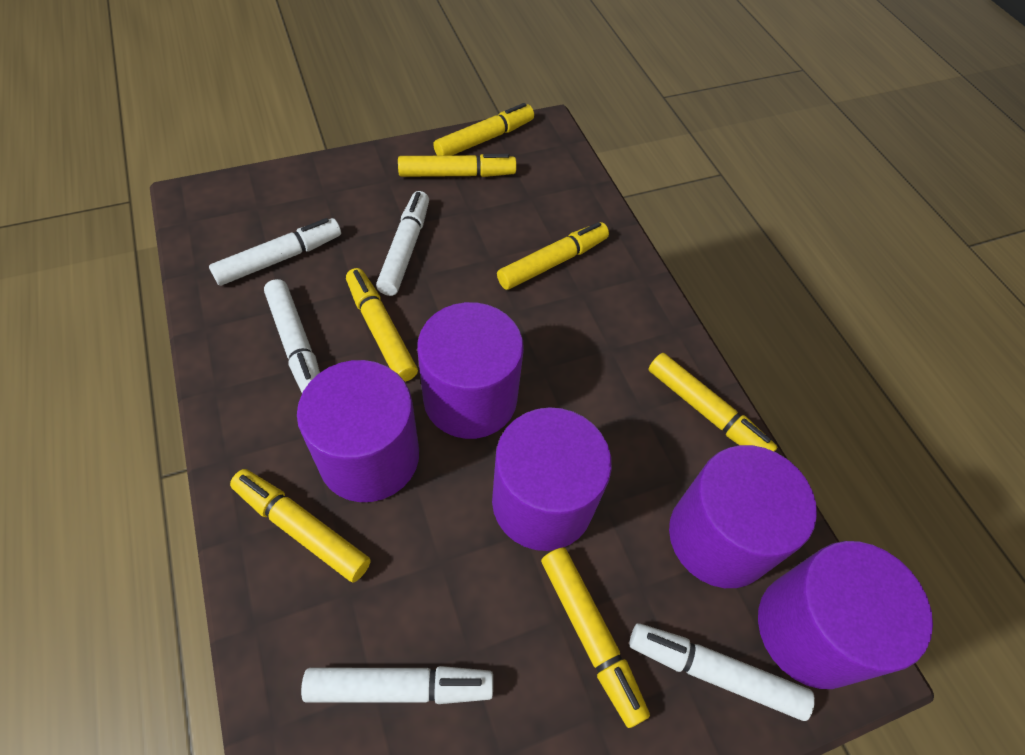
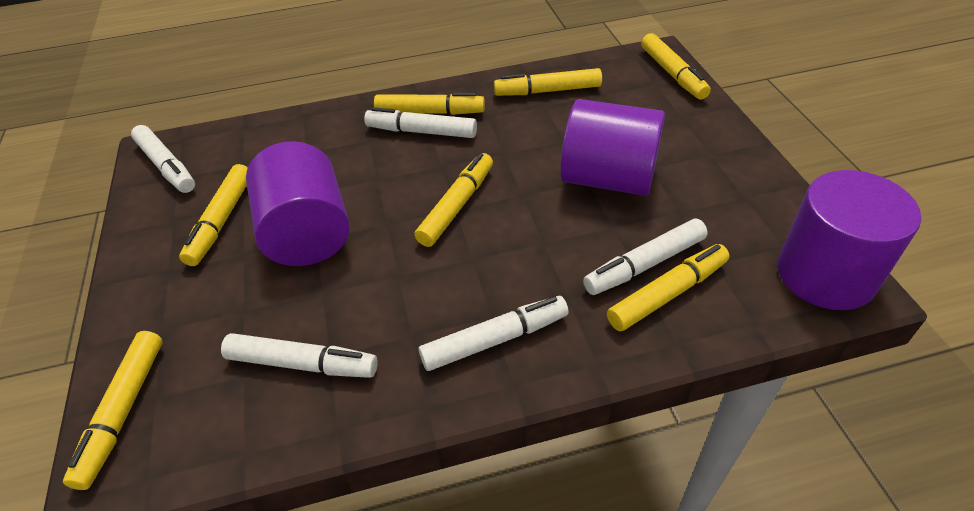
purple cylinder: [297,360,419,502] [417,302,524,439] [492,407,612,551] [669,445,817,588] [758,541,933,689] = 5 -> [246,141,350,266] [561,99,665,196] [777,170,921,310] = 3

